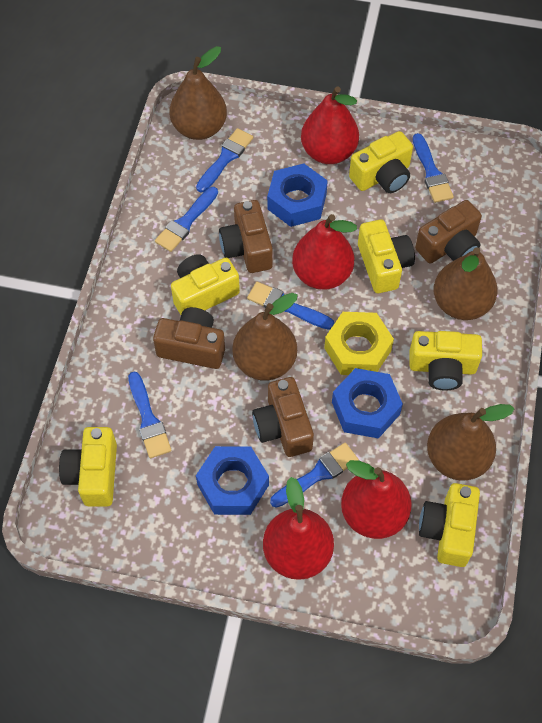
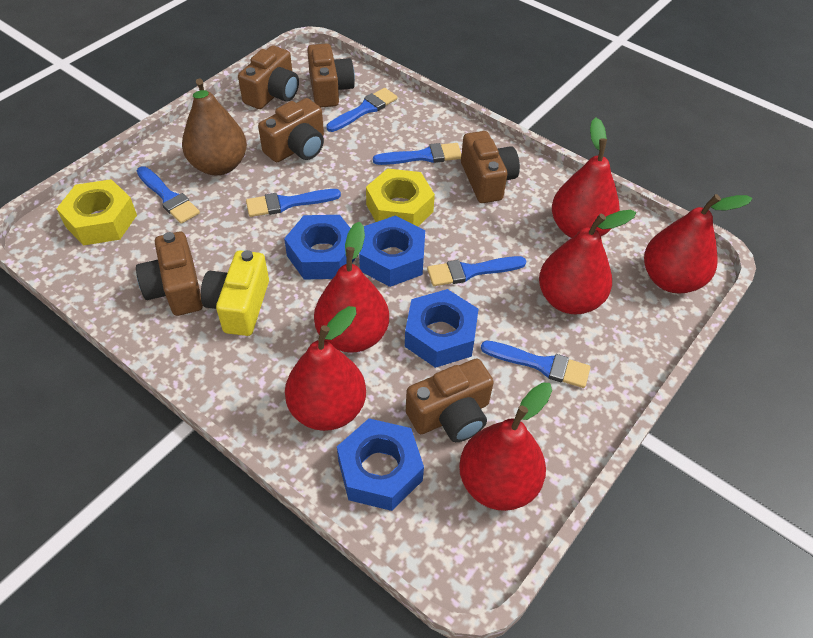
blue nut: [196,446,269,515] [267,163,328,227] [332,368,403,439] = 3 -> [284,215,359,280] [337,418,424,511] [359,216,425,287] [405,289,478,368] = 4
brown camera: [153,307,225,369] [219,200,273,273] [252,377,314,457] [415,200,482,263] = 4 -> [136,232,203,316] [238,45,299,109] [258,98,324,162] [307,43,355,108] [406,359,494,442] [461,131,520,203] = 6
brown pear: [169,46,227,140] [232,293,298,381] [427,404,515,481] [433,247,497,320] = 4 -> [182,78,247,175] = 1
red pear: [263,477,334,580] [292,214,357,290] [301,86,359,164] [341,460,412,539] = 4 -> [285,306,366,431] [314,222,389,353] [459,382,552,511] [539,210,636,314] [552,118,620,238] [644,194,752,293] = 6
yellow camera: [59,427,117,507] [171,254,240,315] [349,131,413,193] [358,219,415,293] [410,331,482,390] [419,483,480,567] = 6 -> [201,250,269,336] = 1
yellow nut: [324,312,394,375] = 1 -> [56,179,137,246] [366,168,435,227] = 2

